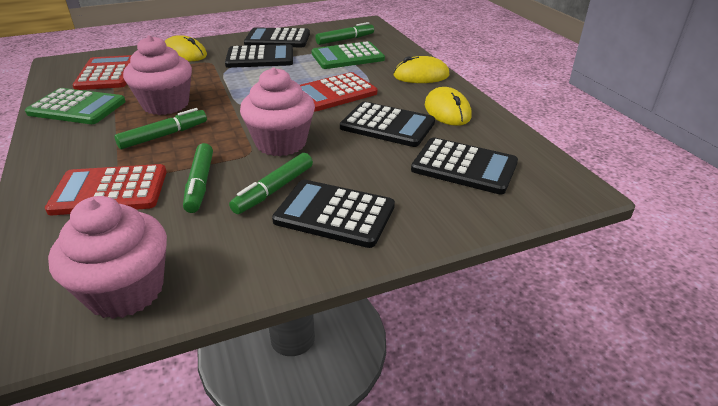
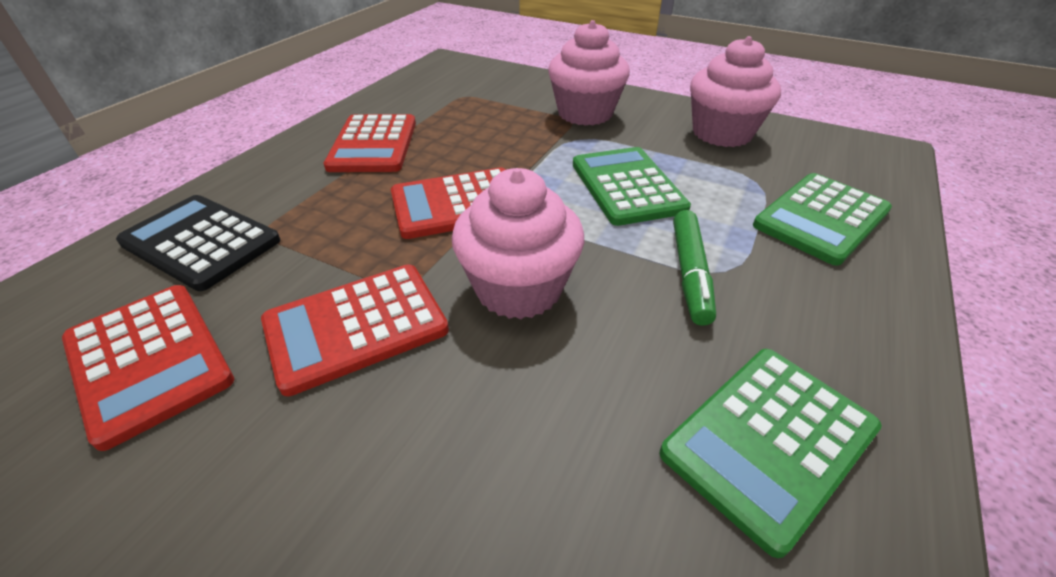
black calculator: [225,44,293,68] [244,27,310,47] [272,180,395,248] [340,101,435,147] [411,137,518,195] = 5 -> [116,195,280,291] = 1
green calculator: [25,88,126,124] [311,41,385,69] = 2 -> [573,147,691,226] [660,349,882,558] [753,173,892,266] = 3
green marker: [114,108,207,149] [183,143,213,213] [229,153,313,214] [315,22,374,45] = 4 -> [673,210,716,326] = 1
red calculator: [45,164,167,215] [72,55,132,90] [300,72,377,112] = 3 -> [62,285,234,451] [261,264,449,396] [323,114,416,172] [391,167,506,239] = 4
yellow mouse: [165,35,207,61] [393,56,449,83] [425,87,472,126] = 3 -> none = 0

